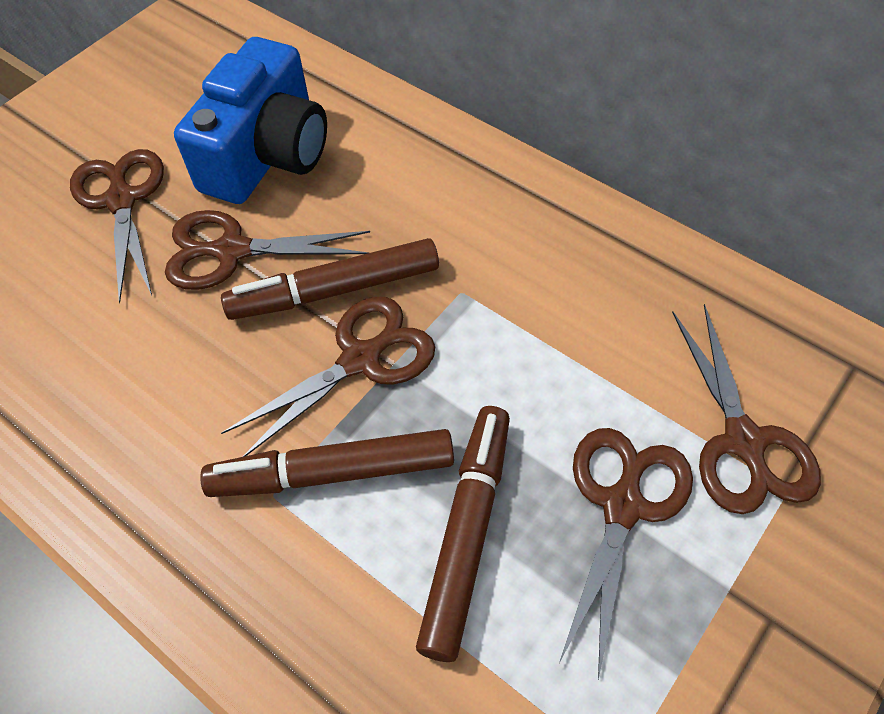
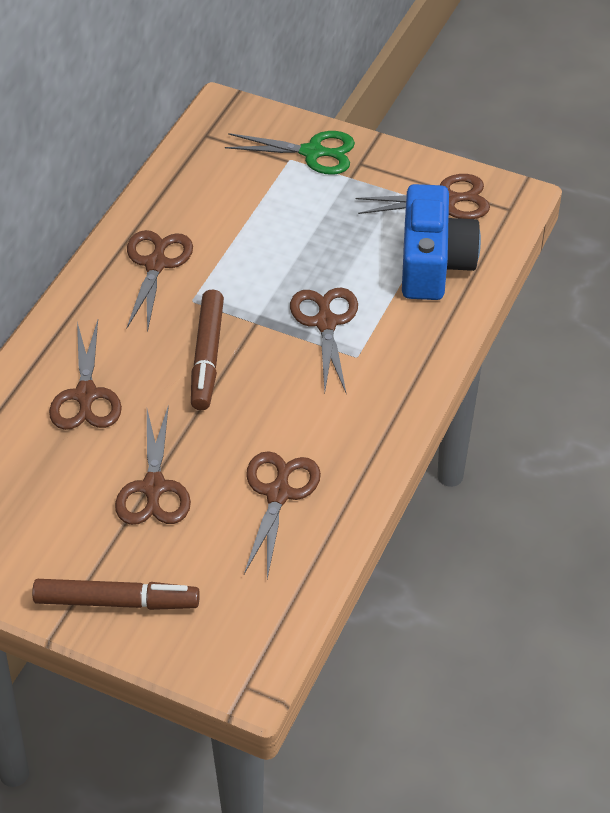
brown marker: [200,429,454,497] [221,238,439,320] [416,406,510,662] = 3 -> [32,579,200,610] [191,290,224,410] = 2
brown scissors: [70,149,164,303] [165,210,370,290] [221,296,435,457] [559,428,693,680] [672,304,821,514] = 5 -> [49,320,122,430] [115,404,191,525] [126,230,193,333] [244,451,321,579] [290,287,358,392] [356,174,490,219] = 6
green scissors: none = 0 -> [225,131,355,175] = 1

